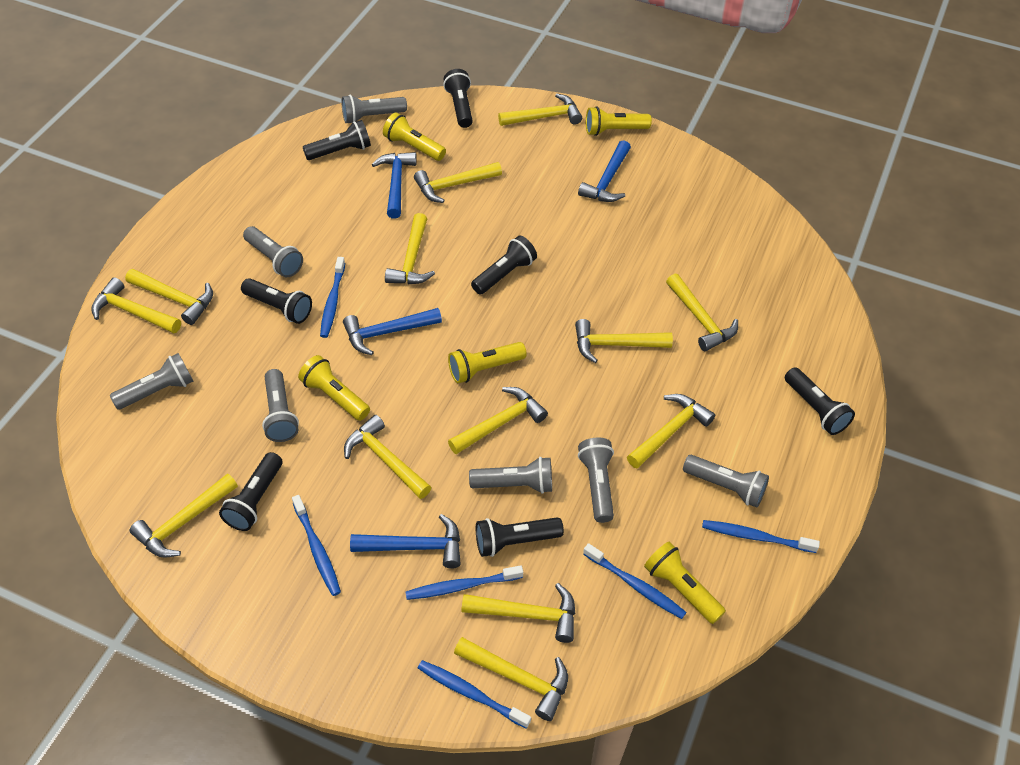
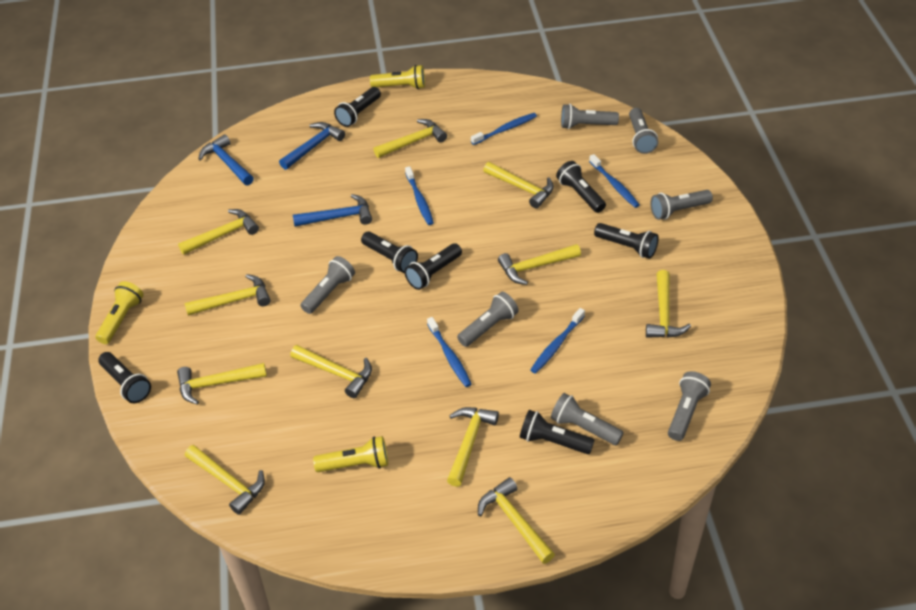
blue hammer: [343,308,442,355] [350,514,461,569] [372,152,417,219] [578,140,631,202] = 4 -> [199,134,254,185] [279,122,345,170] [293,194,372,227] = 3
blue toothbrush: [292,495,341,596] [320,257,345,338] [405,565,523,600] [418,660,531,729] [583,543,686,619] [702,520,820,553] = 6 -> [405,166,434,225] [427,317,472,387] [471,113,537,145] [530,308,585,374] [589,154,640,208] = 5
yellow flashlight: [298,355,370,421] [383,113,446,161] [448,342,527,383] [586,106,652,136] [644,542,726,624] = 5 -> [95,281,144,344] [313,436,388,472] [370,65,425,89] = 3
yellow hammer: [91,277,181,333] [125,269,213,325] [129,473,238,558] [344,415,431,499] [385,213,435,284] [414,162,502,203] [448,387,548,454] [454,637,568,721] [461,583,576,643] [498,94,582,126] [575,319,673,363] [627,394,715,469] [666,273,738,351] = 13 -> [177,363,267,405] [178,209,259,255] [185,274,271,316] [185,445,265,515] [290,345,372,398] [373,119,447,158] [447,407,499,487] [478,477,555,564] [483,162,554,208] [498,244,581,285] [646,270,691,338] = 11

